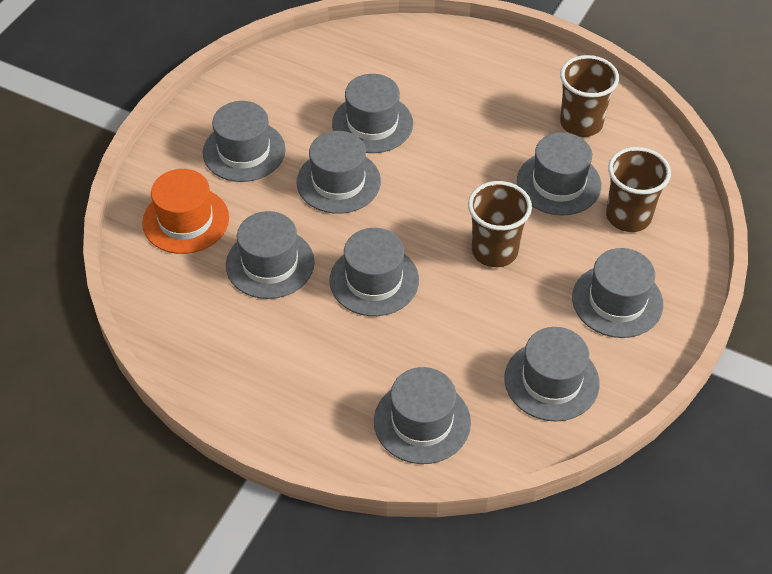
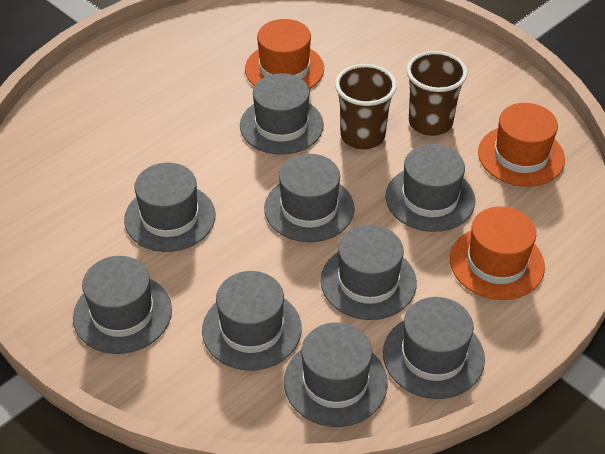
brown cup: [468,181,532,267] [560,55,619,137] [606,147,671,232] = 3 -> [335,64,397,150] [406,51,468,136] = 2
orange hat: [142,169,229,254] = 1 -> [245,19,324,89] [450,206,545,300] [478,103,565,187] = 3

